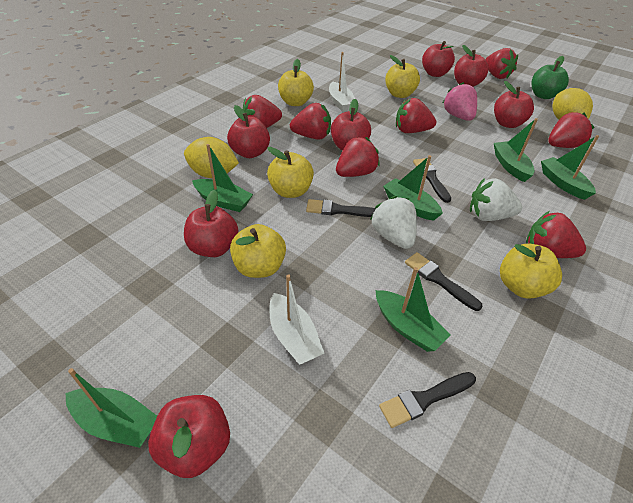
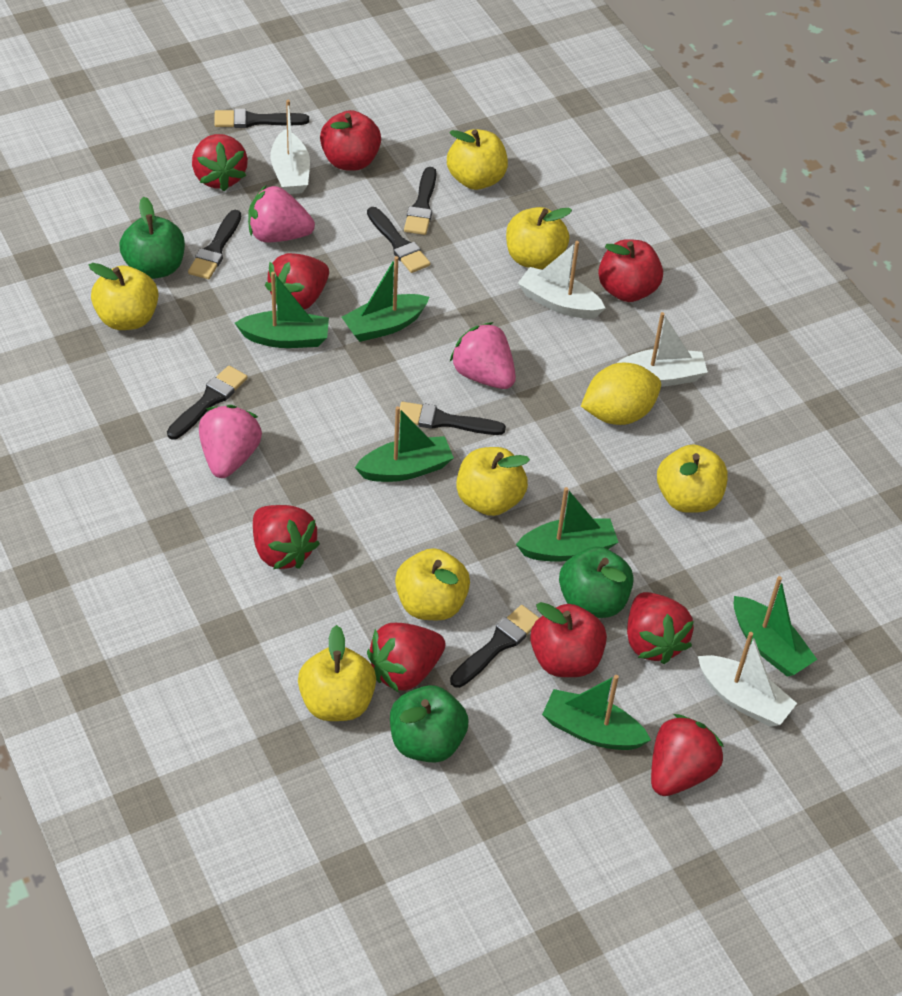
black brush: [306,199,375,217] [379,372,476,428] [405,252,483,311] [413,158,451,203] = 4 -> [167,366,248,440] [188,210,241,279] [214,109,309,128] [367,207,430,273] [399,402,506,435] [404,167,436,235] [450,605,539,688] = 7
green apple: [532,56,569,99] = 1 -> [119,197,185,279] [390,685,469,763] [559,546,634,618] = 3
pink strawberry: [443,82,477,121] = 1 -> [199,405,262,478] [248,186,315,242] [450,322,516,389] = 3
red apple: [148,395,230,478] [184,190,238,257] [227,105,270,158] [331,99,371,150] [422,41,455,77] [454,45,488,87] [494,81,534,128] = 7 -> [320,110,381,171] [530,602,607,677] [598,239,663,302] = 3
red strawberry: [243,95,282,128] [290,103,331,140] [336,137,380,177] [396,98,436,133] [485,48,518,79] [526,211,586,258] [548,112,594,148] = 7 -> [192,134,248,192] [253,505,320,569] [265,253,329,310] [367,623,445,693] [627,592,694,664] [651,714,724,796] = 6
white boat: [270,274,325,365] [329,52,355,112] = 2 -> [270,100,310,194] [518,241,605,319] [617,312,708,387] [698,632,797,727] = 4
white strawberry: [370,196,417,249] [470,178,522,221] = 2 -> none = 0
yellow apple: [230,224,286,278] [267,147,314,198] [278,59,314,106] [385,55,420,98] [500,244,562,299] = 5 -> [89,263,158,330] [298,625,376,721] [395,548,470,620] [447,129,508,190] [456,447,530,516] [506,207,572,269] [657,444,728,513] = 7
yellow lemon: [184,137,239,178] [552,88,593,120] = 2 -> [581,363,661,425] = 1

